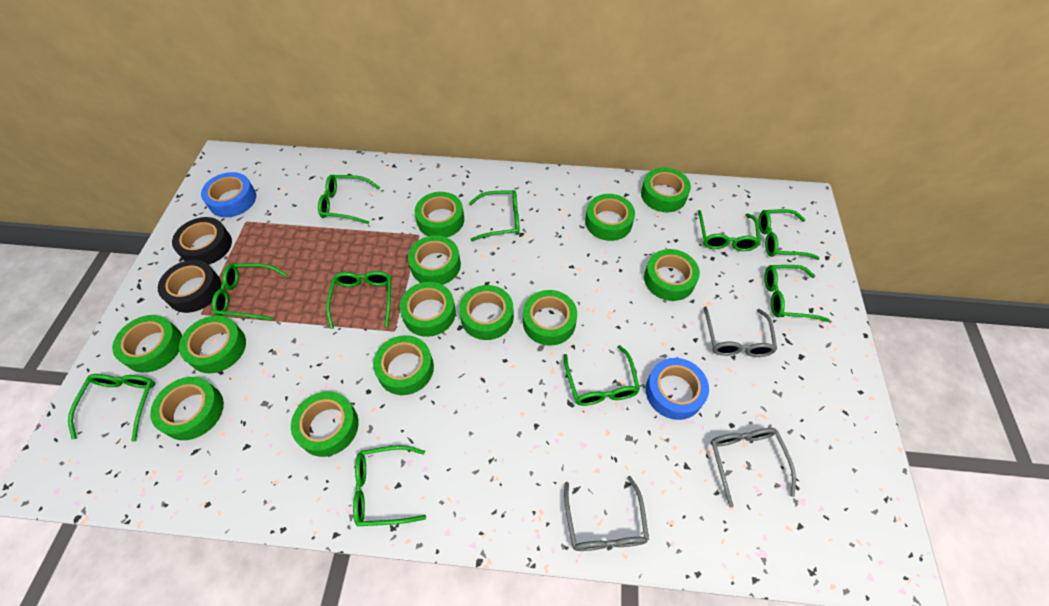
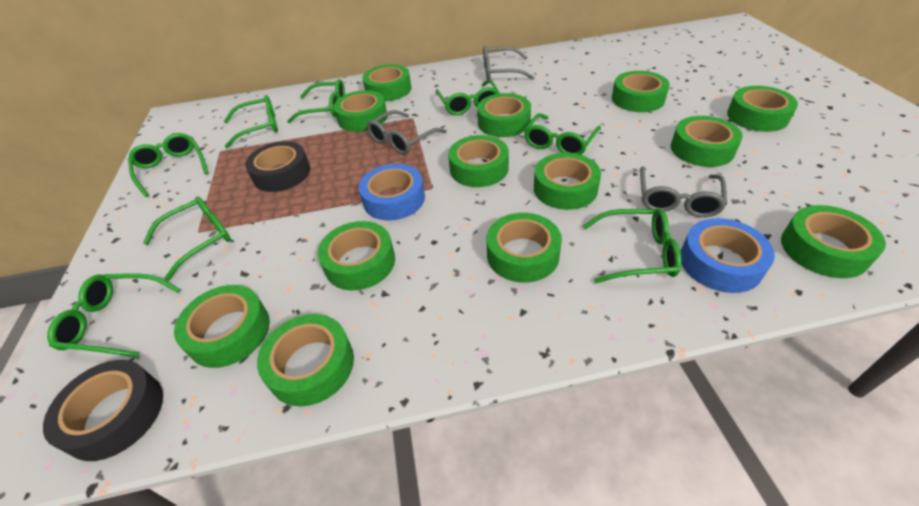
green glasses: [68,374,155,442] [212,263,288,321] [318,175,380,224] [326,271,391,329] [353,445,426,526] [469,190,520,241] [564,345,640,406] [698,210,761,251] [758,209,820,260] [764,265,829,322] = 10 -> [47,273,181,358] [128,133,208,197] [143,197,231,281] [224,95,278,148] [287,79,345,123] [436,79,500,115] [524,113,601,155] [583,209,682,283] = 8

